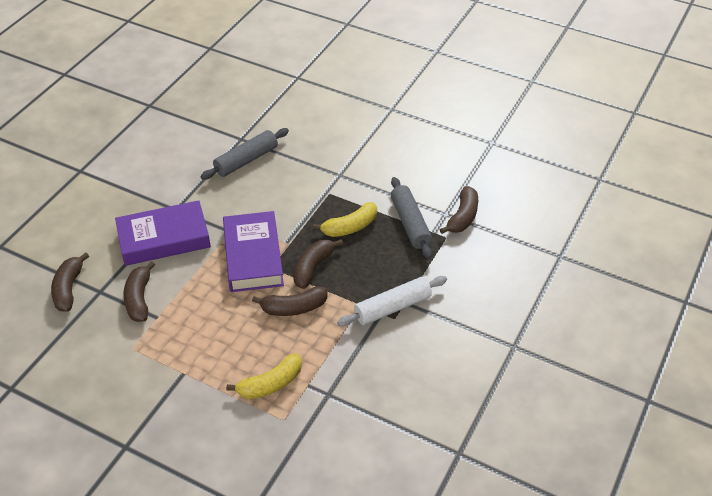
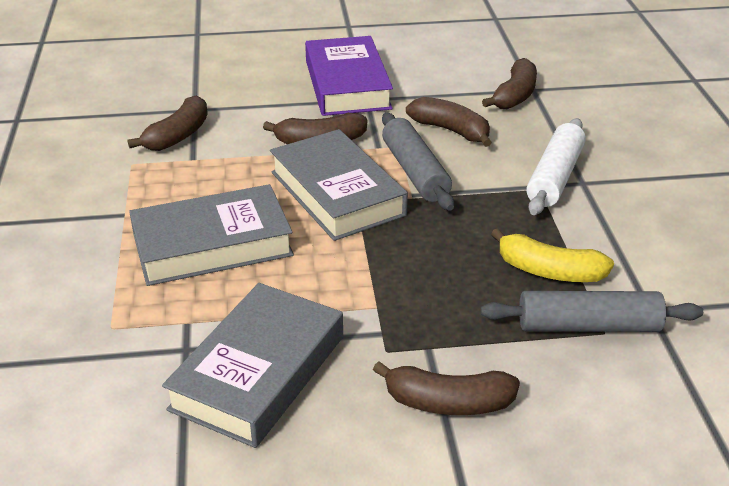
grey book: none = 0 -> [129,184,294,286] [162,283,343,448] [270,129,408,241] = 3
purple book: [115,200,211,266] [223,211,284,292] = 2 -> [305,36,393,116] = 1
yellow banana: [226,353,302,399] [313,202,377,237] = 2 -> [491,228,614,282] = 1

